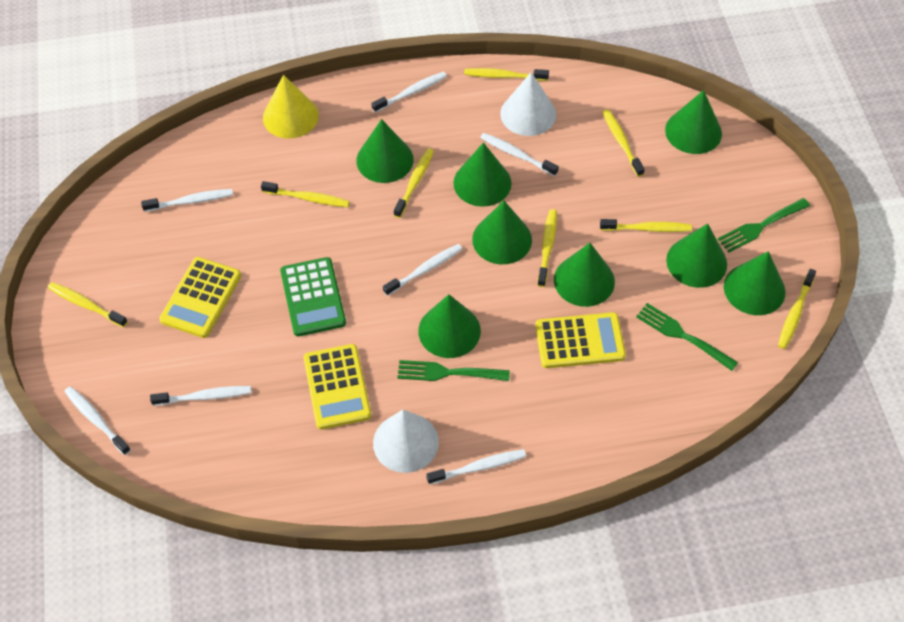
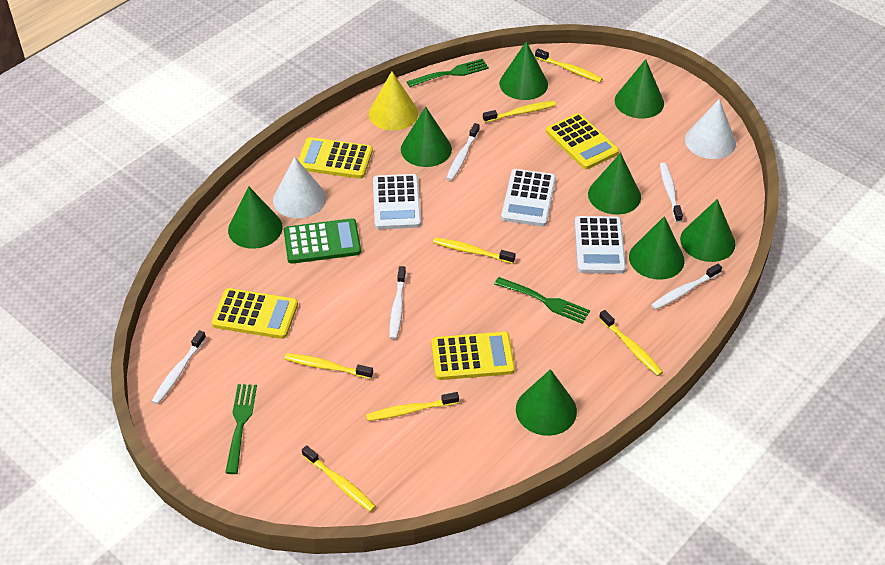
white calculator: none = 0 -> [373,174,421,229] [501,169,556,227] [574,216,626,274] = 3
white toothbrush: [64,386,131,455] [141,189,233,212] [150,386,251,406] [371,72,447,113] [383,244,462,296] [426,449,526,485] [480,133,559,176] = 7 -> [152,330,206,404] [390,266,406,339] [446,123,480,181] [651,264,722,310] [660,163,683,222] = 5
yellow calculator: [160,257,241,338] [303,344,371,429] [535,312,626,368] = 3 -> [212,288,298,339] [298,137,373,179] [431,332,515,380] [546,113,619,169] = 4
yellow toothbrush: [48,282,128,327] [261,181,350,207] [394,148,434,218] [464,68,549,81] [537,209,557,287] [600,219,692,232] [603,109,645,177] [778,269,816,349] = 8 -> [284,353,373,379] [302,445,376,512] [366,392,459,421] [433,237,516,264] [483,101,556,123] [535,49,603,82] [599,310,663,376] = 7

